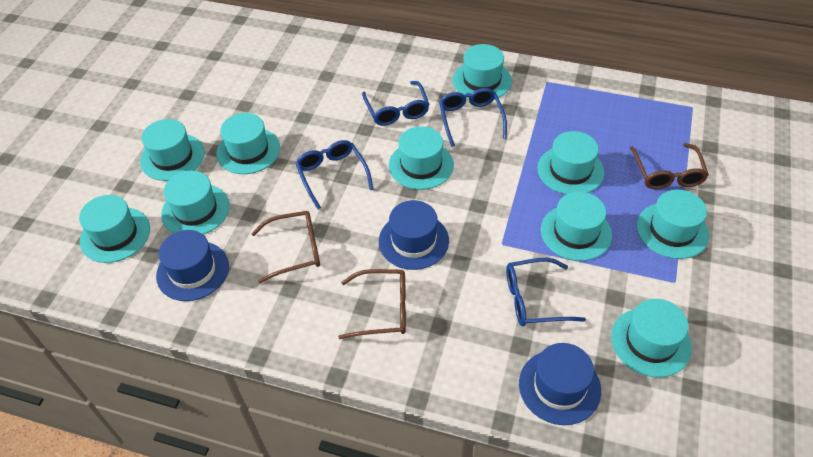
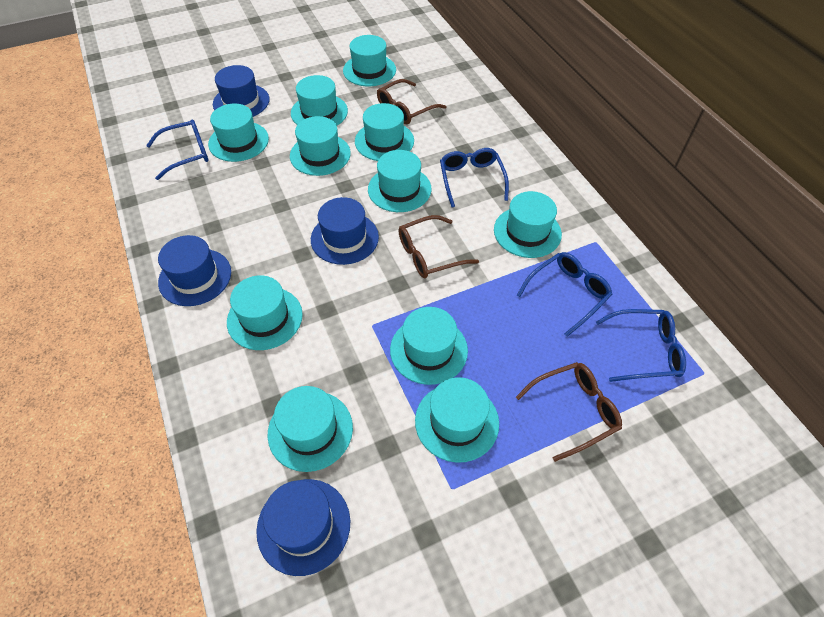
blue hat: [156,230,229,301] [379,200,449,270] [519,343,601,425] = 3 -> [158,235,231,306] [213,65,270,117] [256,479,350,576] [311,197,379,265] = 4
turquoise hat: [79,195,150,263] [140,119,205,181] [161,171,230,235] [216,113,280,174] [389,126,454,190] [453,44,512,98] [538,131,604,195] [541,192,612,261] [611,299,692,377] [637,190,709,259] = 10 -> [208,104,269,162] [227,275,303,350] [268,386,353,472] [290,116,351,176] [291,75,348,126] [343,35,396,86] [355,103,414,161] [368,150,432,212] [390,307,468,385] [415,377,499,463] [494,191,562,258] = 11

